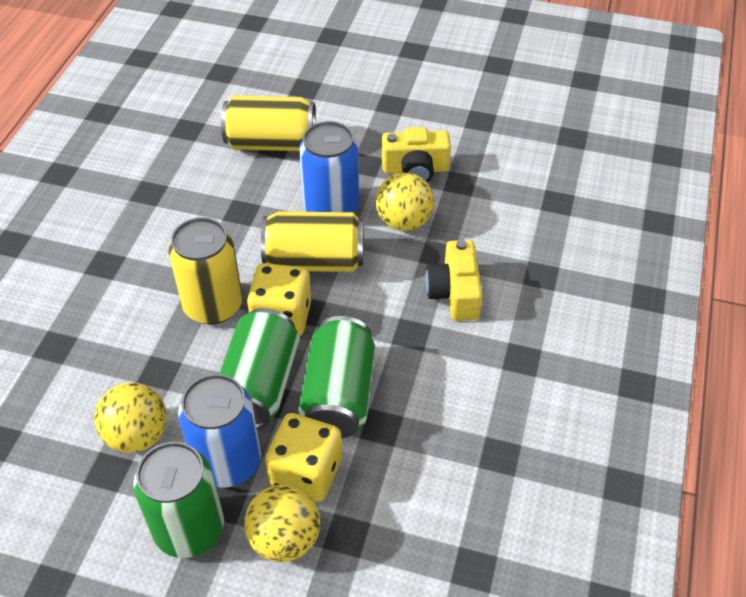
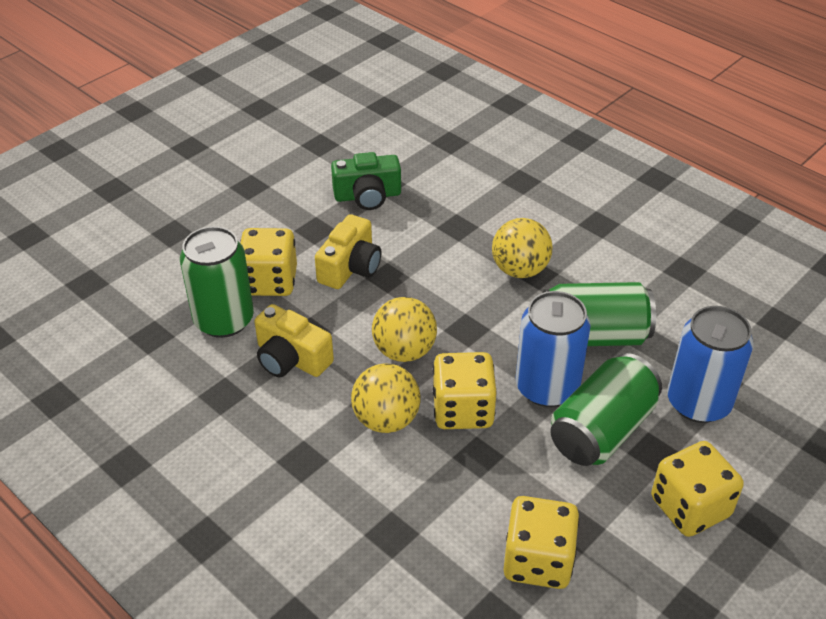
green camera: none = 0 -> [331,152,401,210] = 1
yellow can: [168,217,242,324] [221,95,316,151] [261,211,364,272] = 3 -> none = 0
yellow dice: [247,263,311,336] [265,413,342,502] = 2 -> [240,228,297,296] [433,352,497,429] [503,496,579,589] [651,441,744,537] = 4

